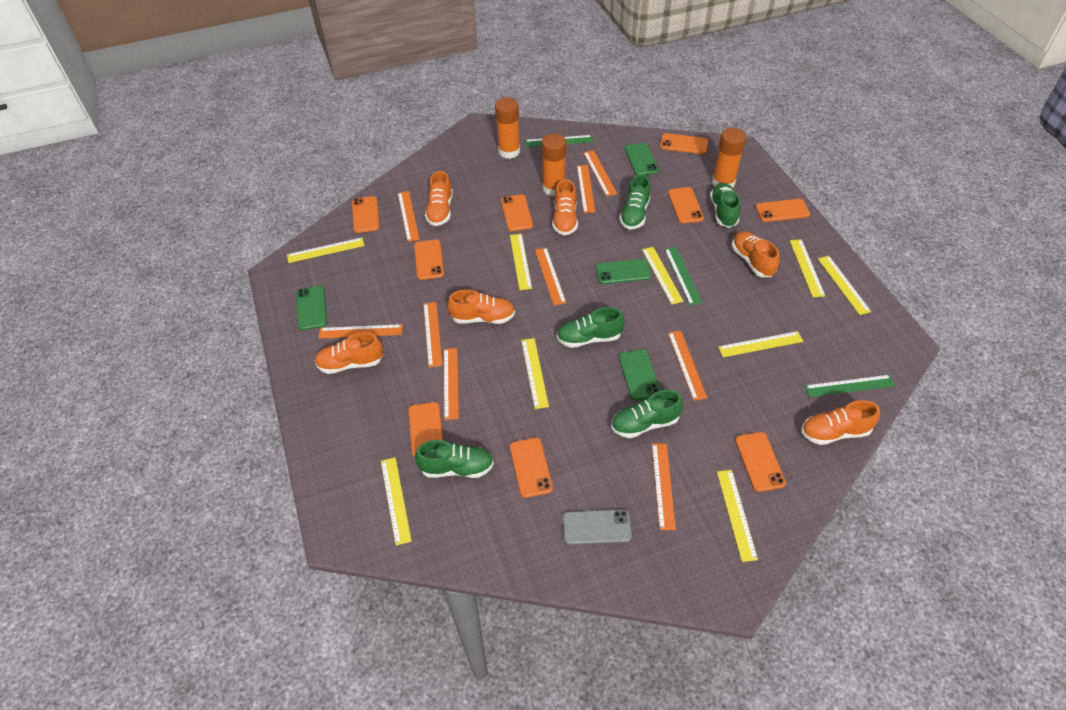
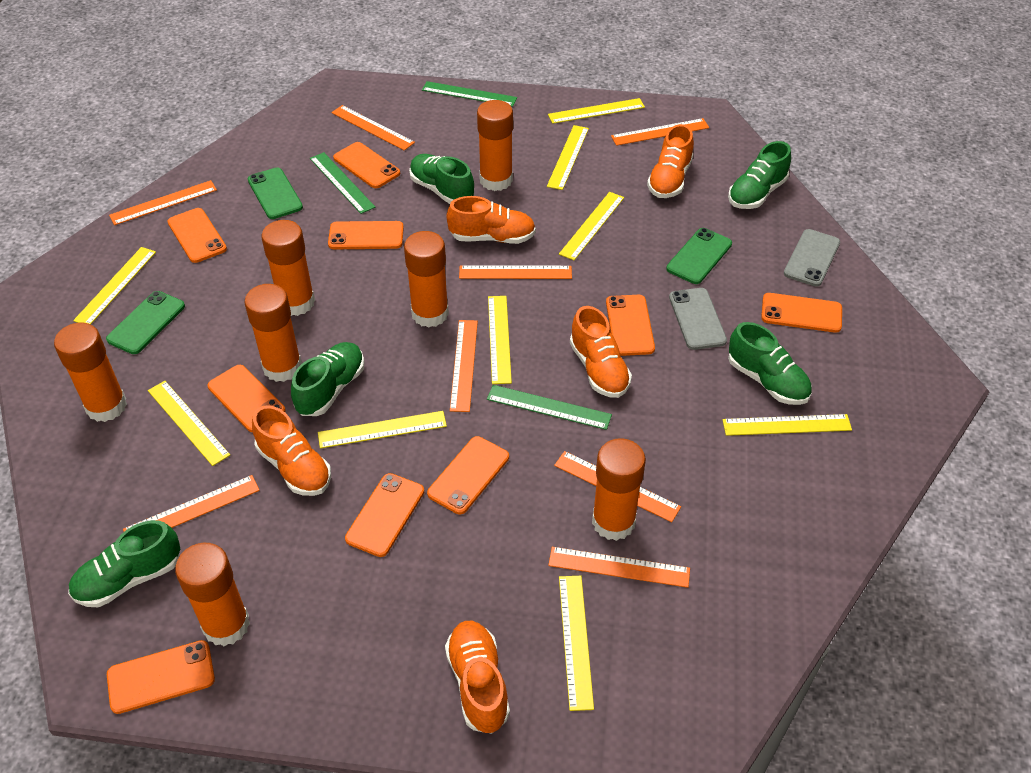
green phone: [296,286,327,330] [596,259,652,284] [619,350,660,401] [625,143,659,175] = 4 -> [106,291,185,354] [248,167,303,219] [666,228,732,284] = 3
grey phone: [563,509,632,545] = 1 -> [669,288,727,350] [784,229,840,287] = 2
orange glue stick: [495,97,520,159] [542,134,566,196] [712,128,746,188] = 3 -> [54,323,127,422] [175,543,250,646] [244,284,302,382] [261,220,315,316] [404,231,449,328] [477,100,513,191] [592,438,646,541] = 7
orange ruler: [319,324,403,339] [398,191,420,242] [424,302,442,368] [444,348,459,420] [535,247,566,306] [577,165,595,213] [584,150,617,196] [652,444,676,530] [668,331,707,401] = 9 -> [109,180,217,225] [123,475,260,532] [331,105,415,151] [450,320,478,412] [459,265,572,279] [548,547,690,588] [554,451,681,522] [611,118,709,146] = 8
orange shoe: [315,332,384,374] [425,171,453,226] [447,290,515,324] [552,179,578,235] [732,231,779,277] [801,400,880,445] = 6 -> [252,405,331,496] [445,621,510,734] [447,196,536,244] [570,306,632,398] [647,124,694,198] = 5

